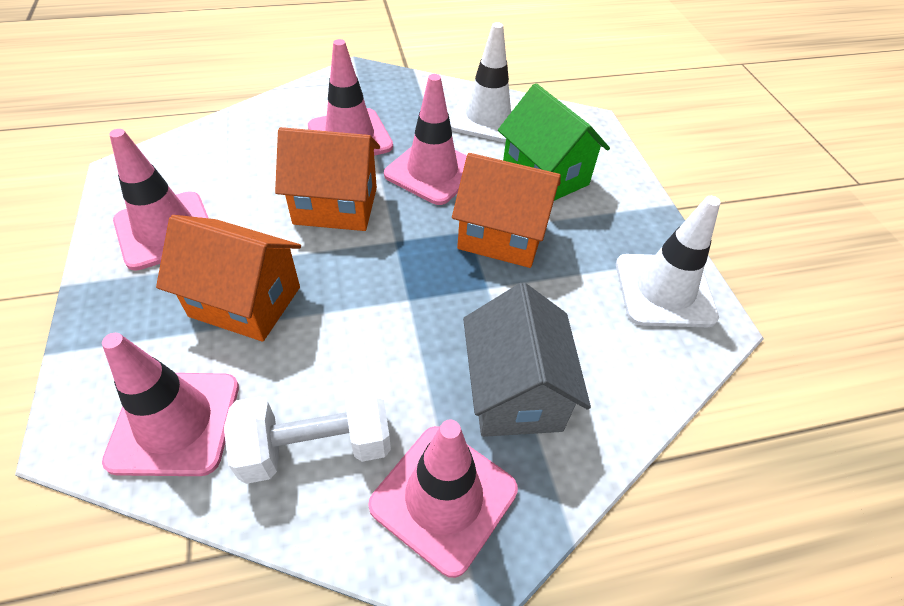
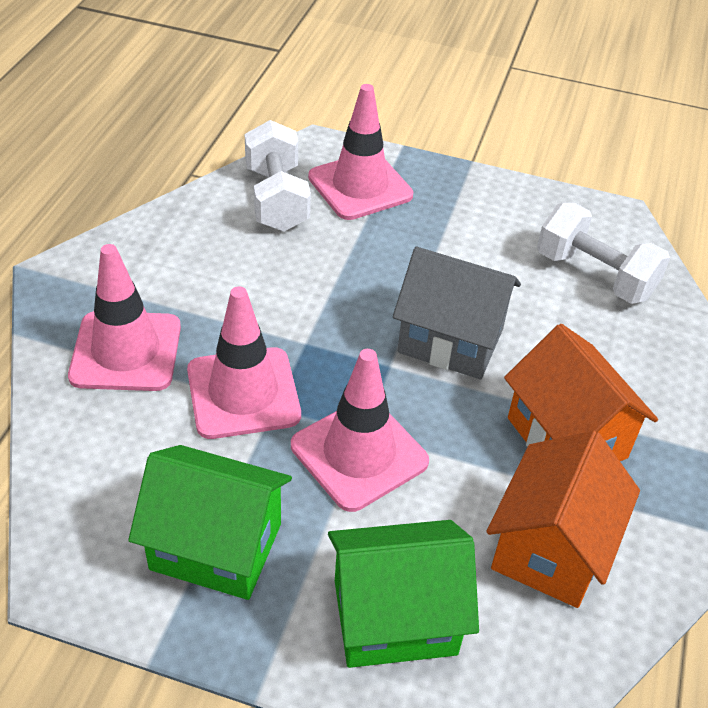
green house: [498,83,610,201] = 1 -> [128,445,292,600] [328,520,479,668] = 2
orange house: [156,215,301,342] [275,127,380,231] [452,153,561,268] = 3 -> [486,431,640,608] [504,324,658,461] = 2
pink traffic cone: [102,333,239,476] [109,129,208,271] [308,39,393,156] [368,420,518,578] [384,74,467,205] = 5 -> [68,244,181,391] [187,287,301,439] [291,349,429,512] [308,84,413,220] = 4
white dumbbell: [224,378,391,484] = 1 -> [245,120,311,232] [537,203,670,304] = 2
white traffic cone: [449,22,520,143] [616,196,720,327] = 2 -> none = 0

